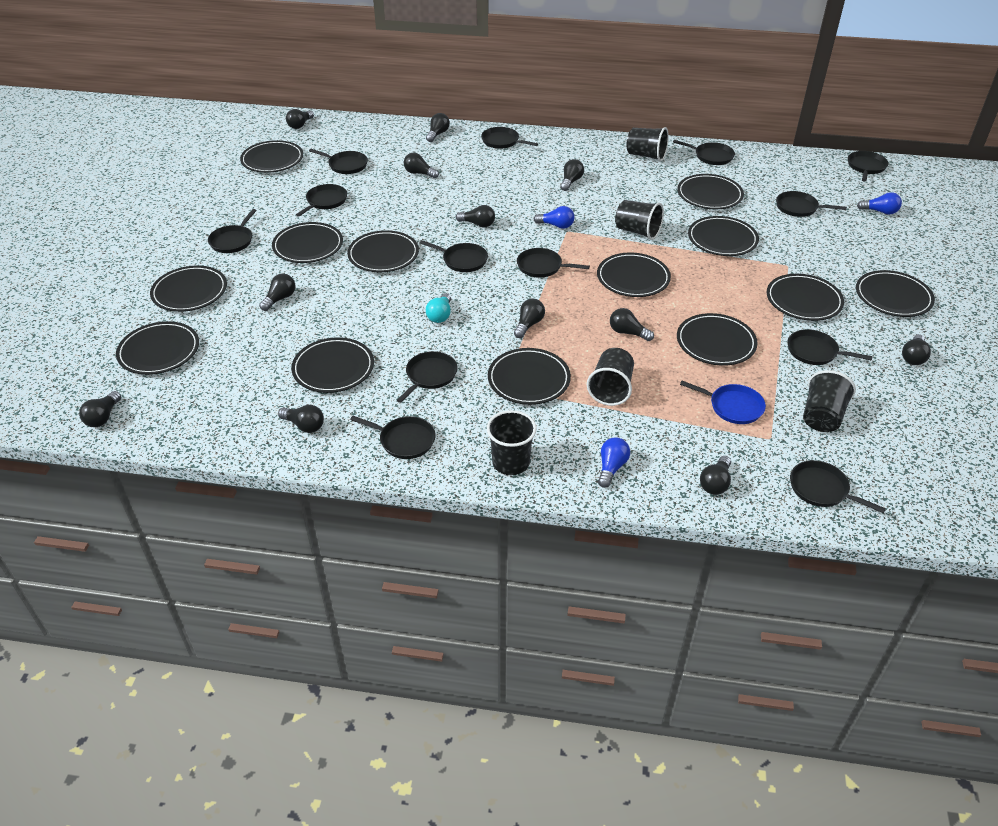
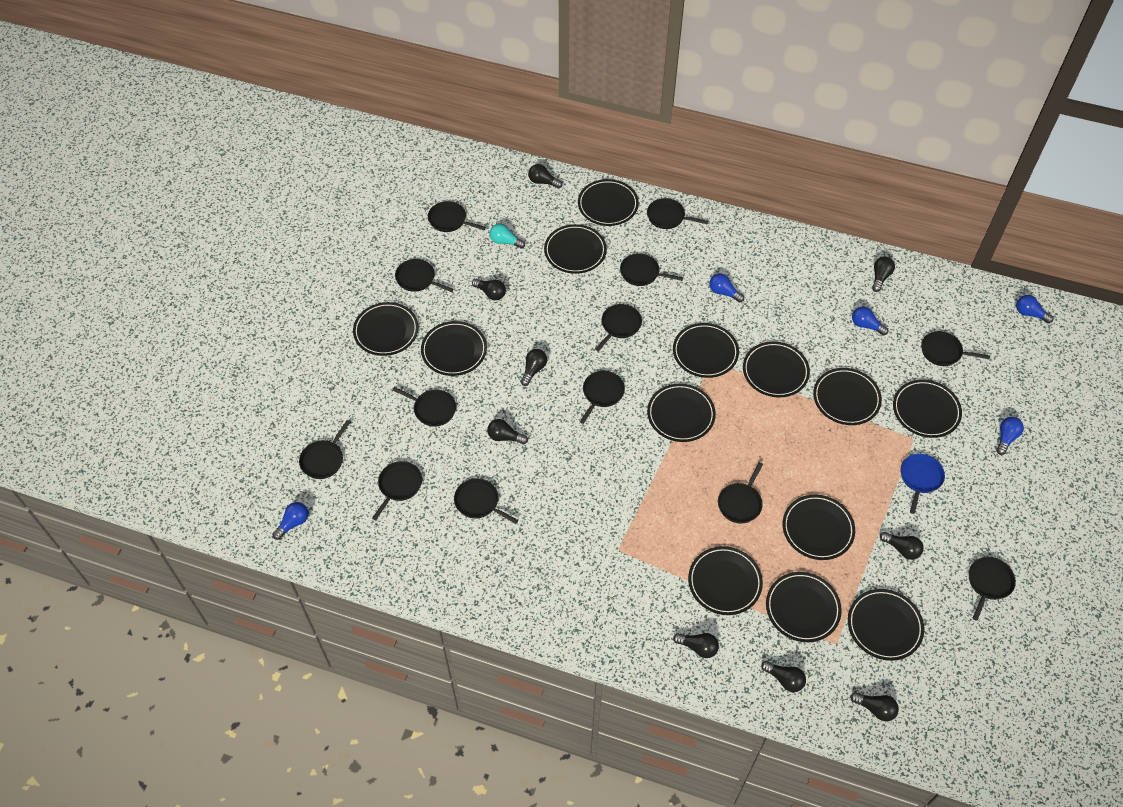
black cup: [487,410,537,475] [587,348,634,406] [615,200,664,240] [627,127,669,161] [803,370,856,432] = 5 -> none = 0
black light bulb: [79,391,121,427] [259,273,295,311] [278,405,324,433] [286,109,314,129] [404,153,439,179] [426,113,450,142] [456,205,495,227] [514,298,545,338] [560,159,584,191] [610,308,654,341] [700,456,731,495] [902,334,931,365] = 12 -> [472,279,506,300] [487,419,528,444] [521,349,547,386] [528,164,563,189] [673,633,719,658] [761,661,806,692] [850,692,899,721] [872,257,895,292] [880,532,924,560] = 9
blue light bulb: [534,206,575,229] [598,437,630,488] [857,192,902,215] = 3 -> [273,502,308,540] [709,274,744,303] [852,307,888,336] [996,417,1024,455] [1016,295,1053,323] = 5

